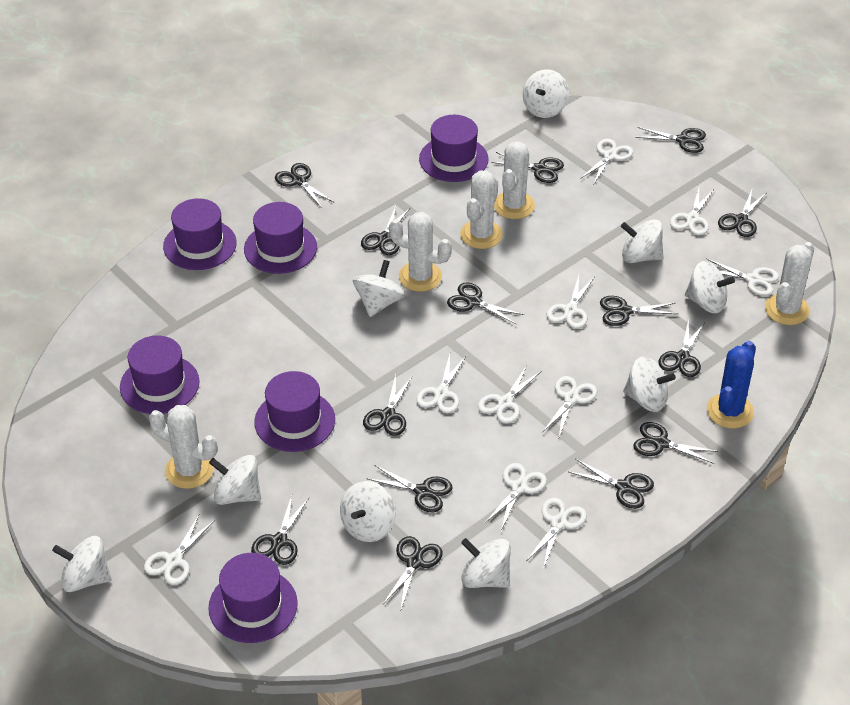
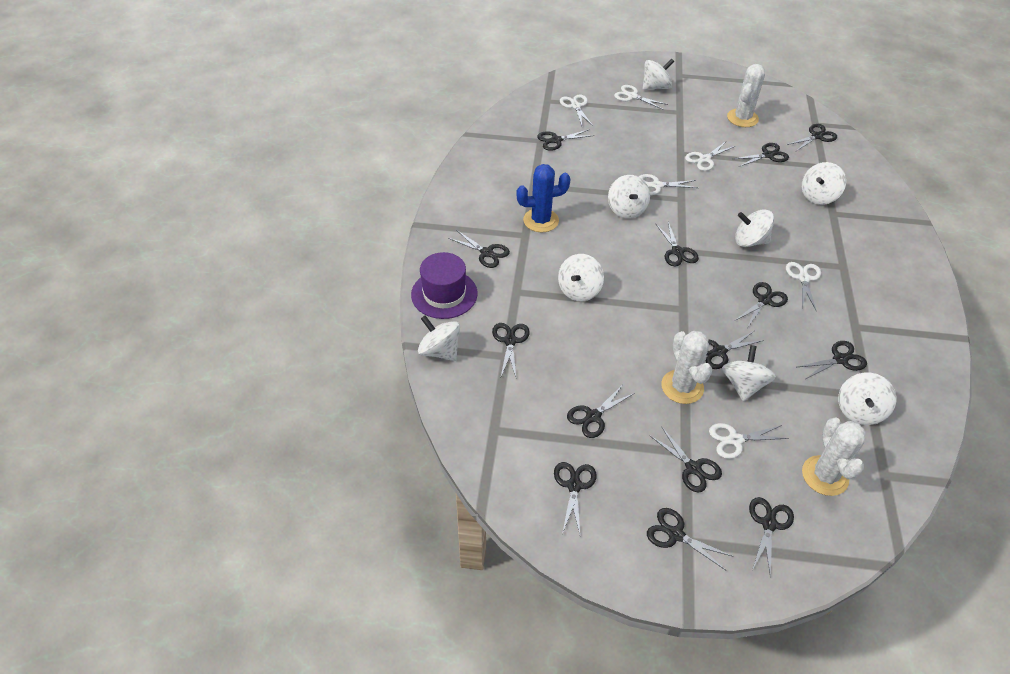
purple hat: [120,336,200,414] [163,198,237,270] [208,553,298,643] [244,202,317,274] [254,371,335,452] [419,115,489,182] = 6 -> [411,252,478,319] = 1
white cactus: [149,405,218,489] [389,212,452,292] [460,171,503,249] [494,141,535,219] [765,242,814,325] = 5 -> [661,331,712,404] [727,64,765,127] [802,418,866,496] = 3
white scissors: [144,515,215,585] [416,354,466,413] [478,365,542,424] [484,463,547,530] [526,498,587,567] [543,376,597,437] [547,275,594,329] [580,139,633,184] [670,188,714,235] [706,258,779,296] = 10 -> [560,94,593,126] [614,85,668,109] [639,174,698,195] [685,141,736,171] [709,423,789,459] [786,262,821,312] = 6
white spinning top: [52,536,112,592] [209,455,261,505] [340,481,396,542] [353,260,405,317] [461,538,511,588] [523,69,569,118] [621,219,663,263] [623,356,676,412] [685,261,735,313] = 9 -> [418,315,460,361] [558,254,604,301] [608,175,650,219] [643,58,674,90] [722,345,776,402] [735,209,774,247] [802,162,846,205] [838,373,896,425] = 8

